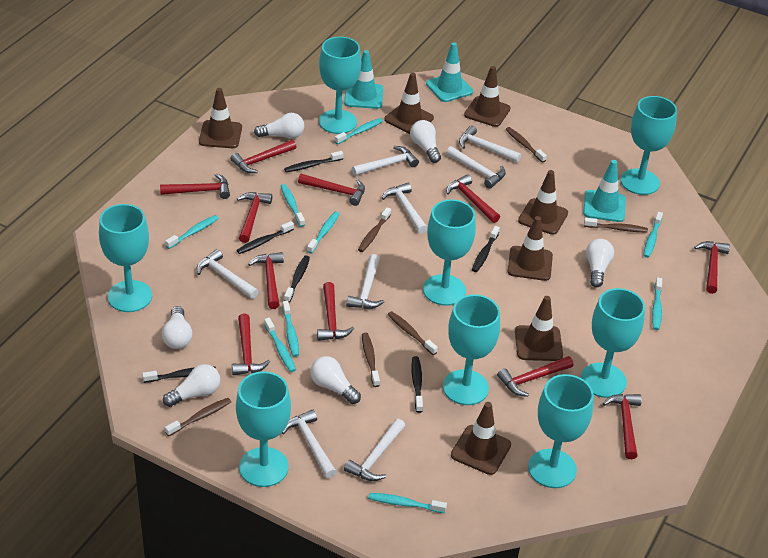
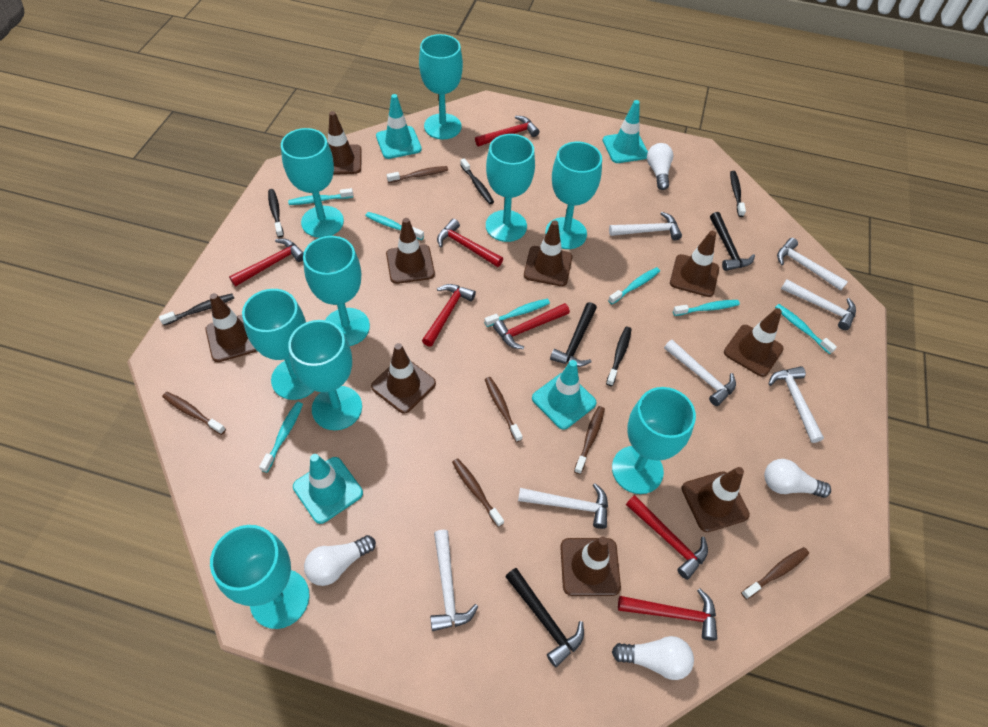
black hammer: none = 0 -> [505,568,584,667] [550,302,597,367] [710,212,755,271] = 3
black toothbrush: [142,367,216,383] [237,221,294,254] [284,151,343,172] [284,256,310,303] [412,356,423,413] [472,226,500,272] = 6 -> [159,293,234,325] [268,189,284,237] [460,158,494,204] [606,327,632,386] [730,171,746,217] = 5
brown traffic cone: [199,88,242,148] [384,73,434,134] [451,402,511,475] [464,66,511,127] [508,216,553,281] [515,296,563,361] [518,170,568,235] = 7 -> [206,293,257,362] [328,111,362,175] [371,343,436,414] [386,218,435,284] [524,220,572,286] [560,537,621,596] [670,231,719,297] [681,467,750,532] [724,308,784,377] = 9
red hammer: [160,174,230,199] [230,140,296,173] [232,313,270,375] [237,192,272,243] [248,252,284,309] [298,174,365,206] [317,282,354,341] [446,174,500,223] [497,356,574,397] [603,394,642,459] [694,241,730,294] = 11 -> [229,239,304,287] [422,284,476,347] [437,219,503,267] [475,116,539,146] [493,303,570,349] [618,589,717,641] [626,495,708,580] = 7
turquoise goblet: [99,204,152,312] [236,371,291,487] [319,37,361,134] [423,199,476,306] [443,294,500,405] [528,374,594,488] [581,288,645,398] [620,96,677,195] = 8 -> [210,525,309,629] [242,289,314,400] [281,128,344,238] [288,320,362,430] [303,236,370,346] [419,34,463,139] [486,134,535,242] [545,142,602,249] [612,387,696,494] = 9
turquoise toothbrush: [165,215,219,249] [264,318,296,372] [281,184,305,227] [282,301,299,357] [307,212,339,254] [335,118,383,144] [368,493,447,513] [643,212,663,258] [652,277,662,330] = 9 -> [259,402,303,473] [288,188,353,205] [365,212,424,240] [484,299,550,327] [608,267,660,304] [673,300,740,316] [775,304,837,354] = 7
turquoise traffic cone: [344,50,383,109] [426,42,473,102] [583,160,626,222] = 3 -> [293,454,363,524] [376,94,422,159] [532,360,597,430] [603,100,648,163] = 4
white hammer: [197,249,259,299] [282,410,337,478] [344,419,405,481] [346,254,384,309] [352,146,419,176] [382,183,428,234] [446,146,506,189] [459,126,521,162] = 8 -> [430,530,478,631] [518,483,608,529] [609,212,682,240] [664,340,736,406] [769,366,824,443] [777,238,848,291] [781,279,856,330] = 7
white light bulb: [162,306,192,349] [163,364,220,407] [254,113,304,139] [310,356,361,404] [410,120,441,163] [586,239,614,287] = 6 -> [304,535,376,586] [612,636,694,680] [647,143,673,190] [764,459,831,498] = 4

